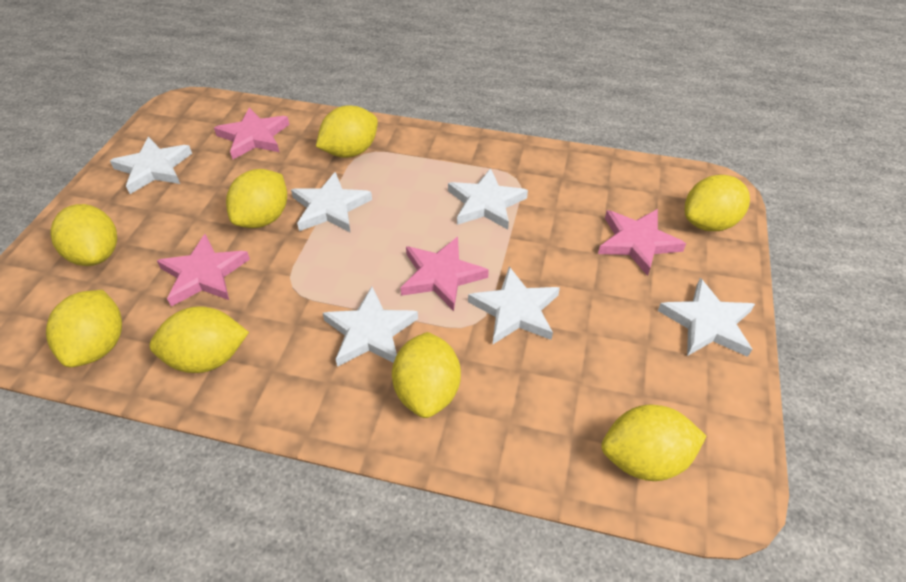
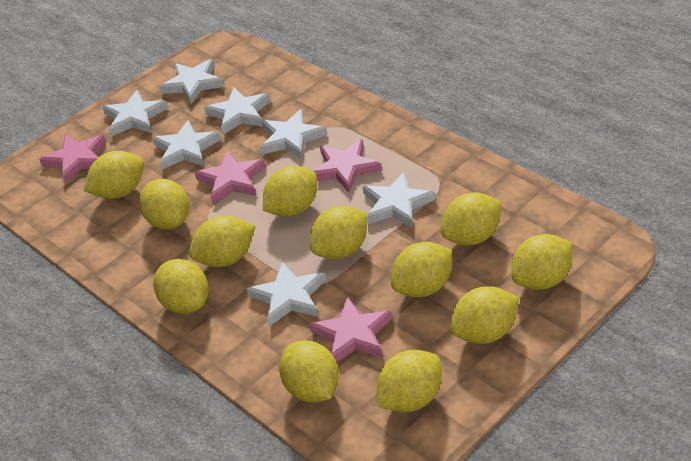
white star: [110,137,192,194] [291,172,372,233] [323,287,418,367] [448,168,528,229] [468,266,560,344] [658,278,755,357] = 6 -> [102,90,168,137] [152,120,221,170] [159,59,224,104] [204,88,271,135] [247,262,326,326] [260,109,327,159] [362,172,436,228] = 7
yellow lemon: [46,290,122,367] [50,204,117,266] [149,306,249,373] [226,169,287,228] [316,105,378,158] [392,332,461,418] [601,405,707,481] [685,175,750,231] = 8 -> [84,151,144,199] [139,179,189,230] [153,259,209,314] [189,215,255,267] [263,166,317,217] [279,340,339,402] [310,206,367,259] [377,350,442,412] [391,242,452,297] [441,192,501,245] [450,286,519,344] [511,234,572,290] = 12

